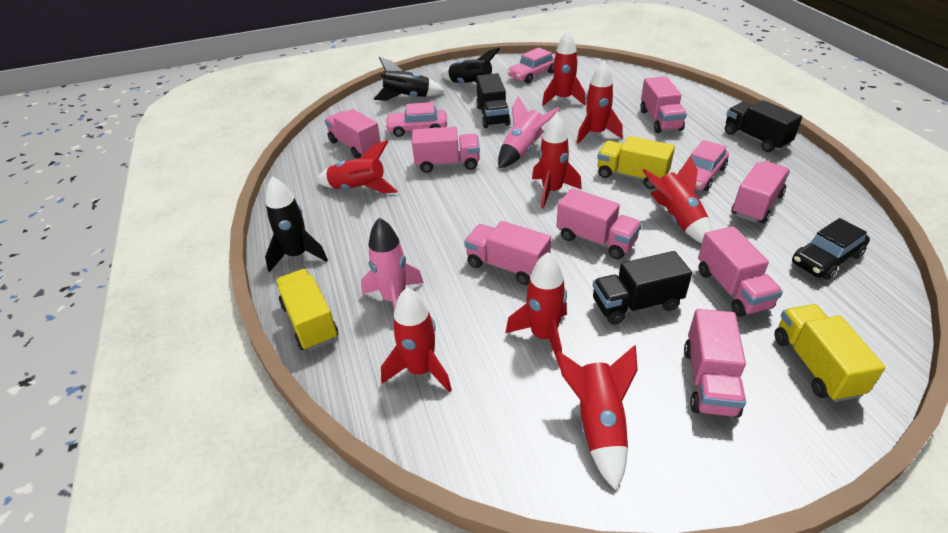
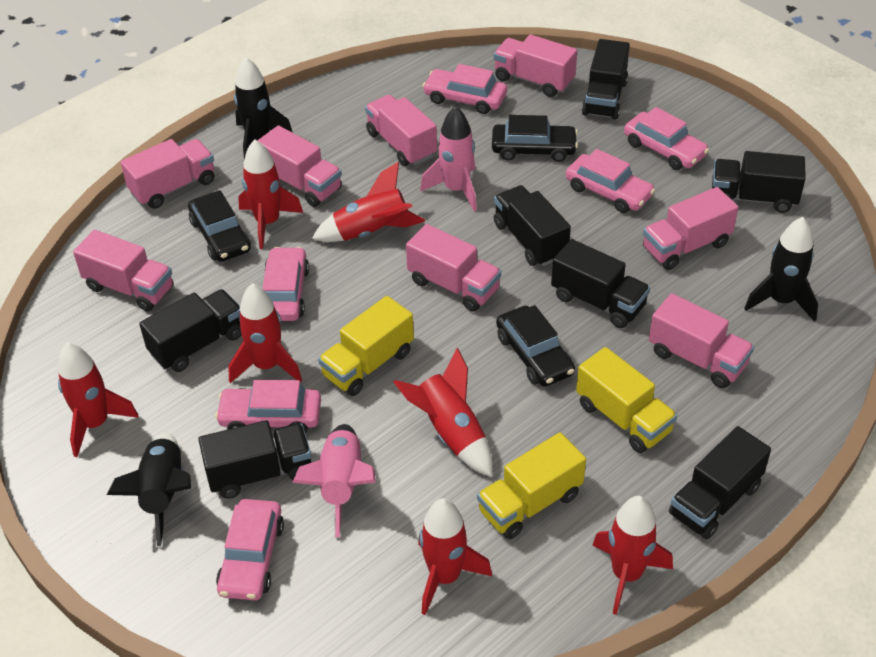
black car: [792,218,870,280] = 1 -> [188,190,251,262] [492,115,578,162] [496,305,575,387] = 3
black truck: [476,73,511,128] [593,251,692,325] [725,100,802,152] = 3 -> [139,289,242,372] [198,420,311,499] [494,185,571,266] [551,239,650,328] [582,39,630,120] [669,426,771,539] [712,151,806,213] = 7
pink car: [385,102,447,137] [508,48,555,83] [678,140,729,191] = 3 -> [215,380,321,433] [216,499,284,600] [263,247,309,321] [423,64,507,114] [566,149,655,213] [624,107,709,170] = 6
red rocket: [316,140,398,193] [381,288,452,393] [505,252,567,365] [532,113,582,209] [542,30,586,106] [556,345,638,490] [577,61,623,144] [642,156,713,244] = 8 -> [58,342,139,457] [228,283,302,383] [238,140,303,249] [312,162,425,242] [393,348,492,477] [418,498,492,615] [592,496,673,615] = 7

